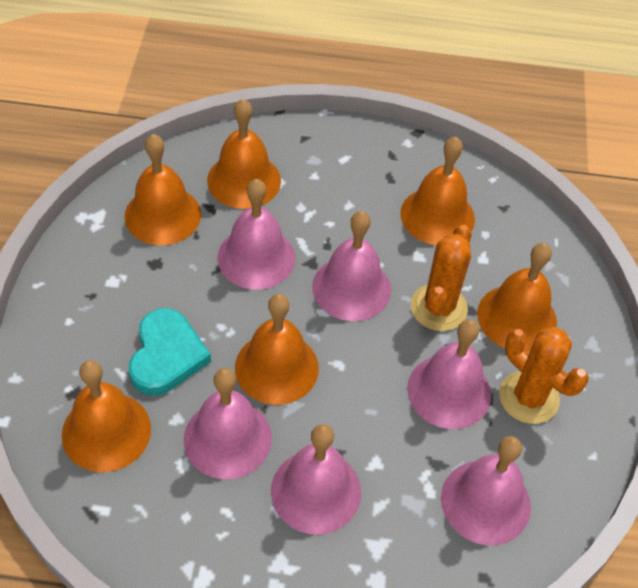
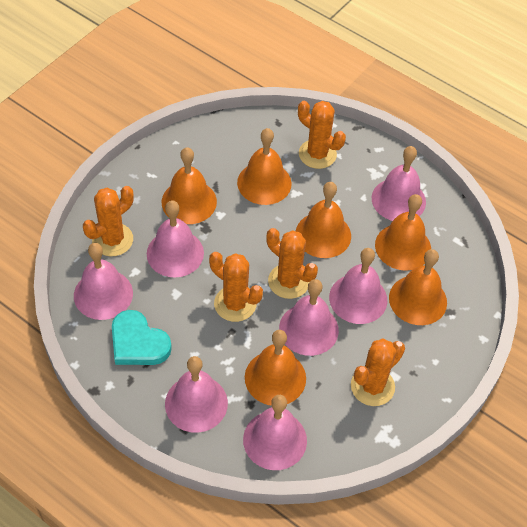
orange cactus: [411,225,471,331] [499,327,589,424] = 2 -> [83,186,134,256] [209,252,263,322] [266,228,318,299] [298,101,346,169] [351,339,405,406] = 5
pink bell: [184,368,272,479] [218,179,295,290] [271,424,361,535] [312,211,391,321] [407,319,491,429] [441,436,531,545] = 6 -> [74,243,133,320] [147,200,204,277] [165,356,228,433] [243,395,307,470] [279,279,339,356] [329,248,387,324] [372,146,426,221] = 7

